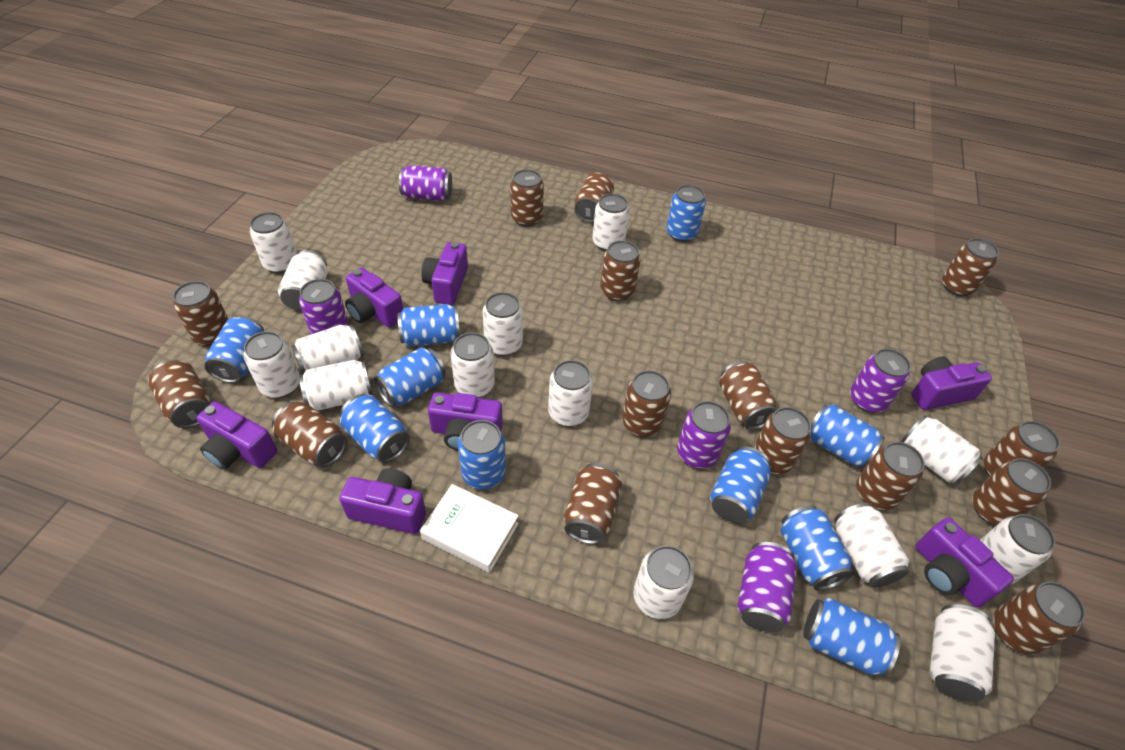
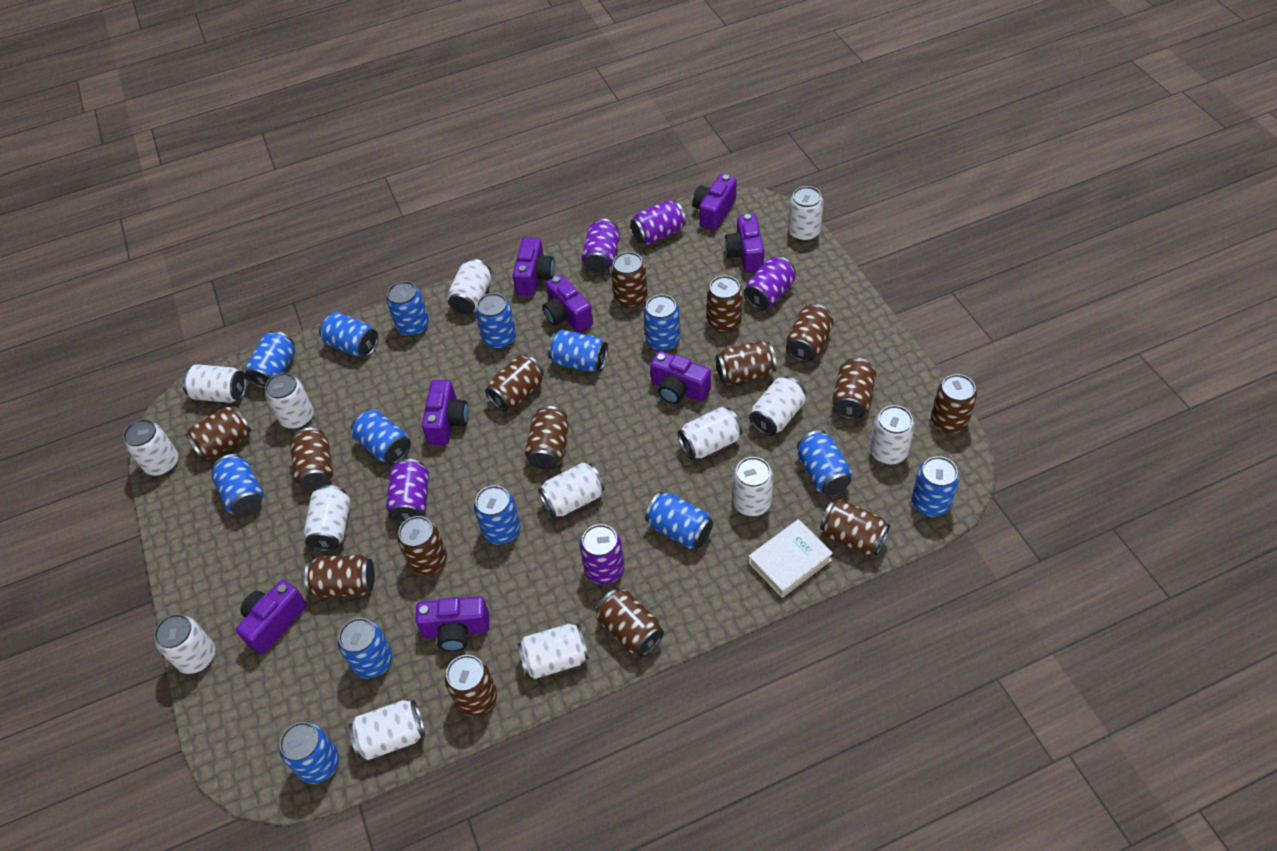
blue can: [204,316,264,383] [340,394,410,463] [374,347,446,407] [398,304,460,347] [457,420,506,489] [666,185,706,242] [710,447,771,523] [780,505,854,590] [803,598,901,677] [810,404,885,468] = 10 -> [212,454,264,516] [245,331,296,389] [279,722,339,784] [319,312,378,357] [338,618,393,679] [351,409,411,464] [386,281,429,337] [474,485,520,545] [475,293,516,349] [548,330,608,372] [643,294,680,351] [645,492,713,549] [797,430,852,495] [911,456,959,517] = 14
purple camera: [196,402,277,470] [339,468,426,534] [345,267,403,328] [421,242,468,305] [428,392,503,451] [911,356,992,410] [915,518,1014,607] = 7 -> [236,580,307,655] [415,596,489,652] [422,380,469,445] [513,237,555,296] [542,274,593,333] [650,351,711,404] [693,174,736,230] [725,214,764,273] = 8

